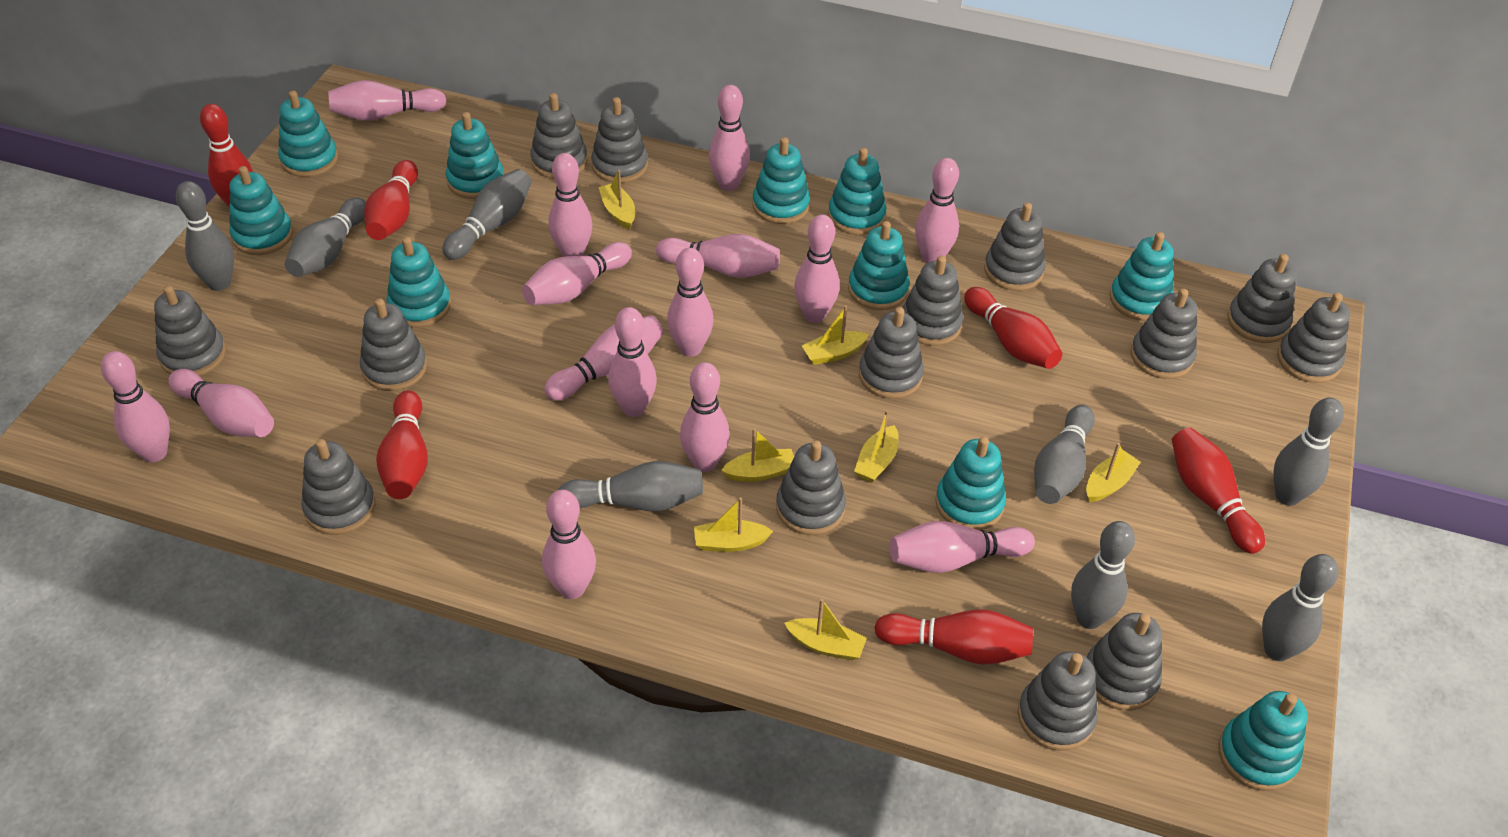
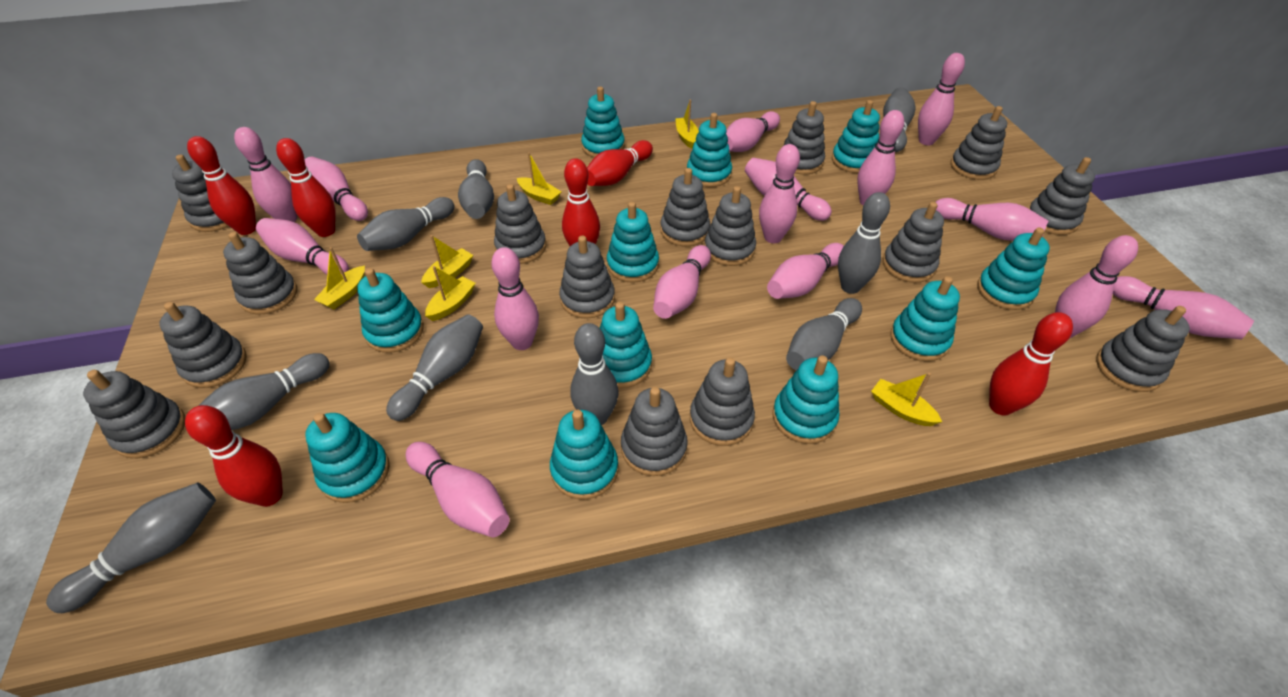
grey bowling pin: [176,181,234,291] [285,197,366,277] [442,169,532,260] [558,461,703,511] [1034,405,1095,504] [1071,521,1135,629] [1262,554,1338,661] [1274,398,1344,506] = 8 -> [46,482,216,613] [199,353,330,430] [357,197,455,251] [386,314,483,421] [458,159,494,219] [570,323,619,425] [786,298,862,370] [838,192,890,294] [883,87,916,152] = 9
grey stacking toy: [154,285,226,376] [301,439,375,535] [360,298,427,391] [531,93,588,179] [591,97,648,183] [776,440,846,535] [859,307,924,399] [902,256,963,346] [984,202,1046,291] [1018,651,1098,751] [1087,613,1162,710] [1130,288,1197,379] [1227,254,1297,343] [1277,293,1350,383] = 14 -> [83,370,185,458] [159,302,247,388] [172,154,228,232] [223,232,297,315] [494,184,546,264] [559,236,615,319] [621,387,688,476] [660,168,710,246] [690,357,755,446] [704,186,756,266] [783,101,825,175] [883,202,944,283] [951,106,1007,180] [1028,157,1095,235] [1096,306,1190,392] = 15
turquoise stacking toy: [229,166,293,255] [278,90,338,177] [386,237,451,328] [446,112,504,199] [752,137,810,224] [828,148,887,235] [848,221,910,310] [935,436,1006,530] [1110,232,1173,321] [1218,691,1307,791] = 10 -> [305,413,390,503] [357,268,424,353] [550,410,619,500] [581,87,625,158] [600,302,652,388] [607,202,659,283] [687,113,732,187] [772,355,839,444] [832,100,880,173] [890,276,960,361] [977,227,1050,310] = 11
yellow boat: [598,170,635,229] [694,497,773,552] [721,428,794,482] [784,599,867,660] [802,305,869,365] [854,410,899,482] [1086,443,1141,502] = 7 -> [314,247,365,309] [421,235,473,288] [425,266,476,321] [517,152,561,205] [675,99,699,149] [871,373,942,426] = 6

